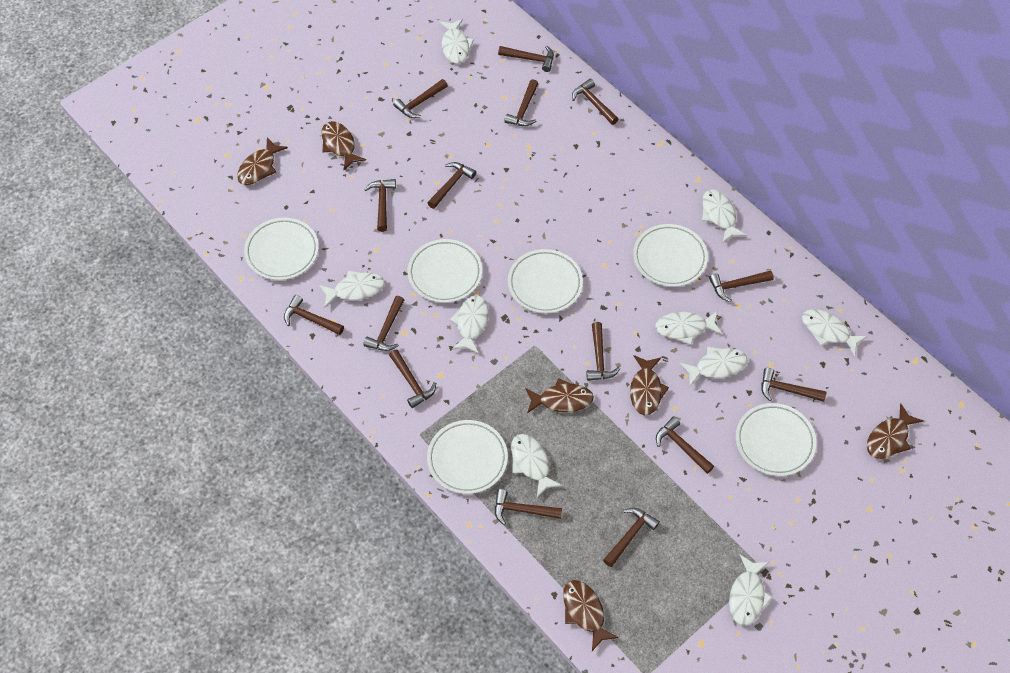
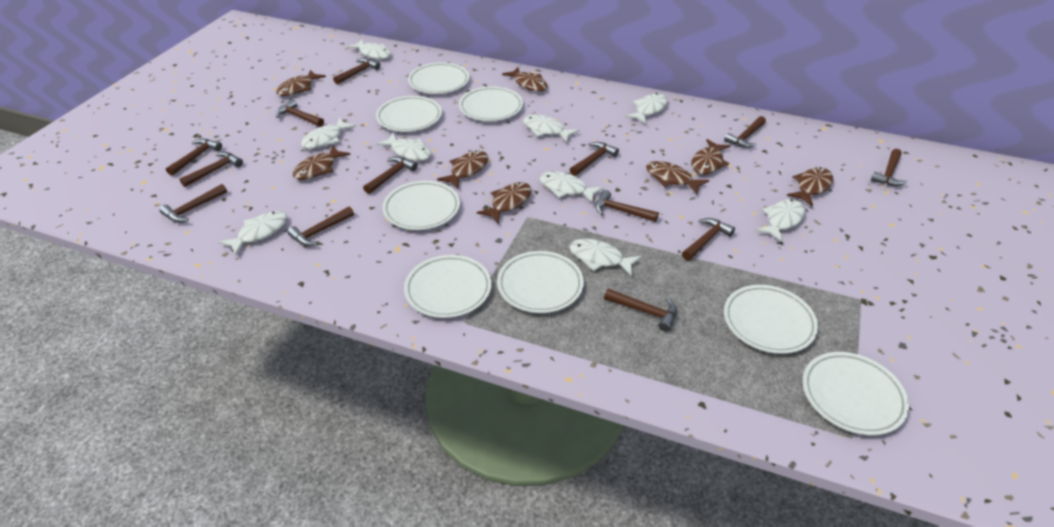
brown fish: [237,137,288,185] [321,121,366,170] [525,378,594,413] [563,580,619,651] [630,355,669,415] [867,403,923,459] = 6 -> [276,70,326,96] [293,146,351,180] [437,151,488,189] [477,182,532,224] [502,67,548,92] [646,161,709,194] [691,139,730,175] [787,167,833,207] = 8
brown hammer: [284,295,344,335] [363,296,404,351] [364,179,396,232] [389,350,436,408] [393,79,448,118] [428,162,476,209] [495,489,562,525] [498,46,554,72] [504,79,538,126] [572,79,619,125] [586,322,620,381] [603,508,660,567] [656,416,714,474] [709,270,774,302] [761,368,827,402] = 15 -> [159,184,227,223] [166,139,222,176] [180,152,243,187] [276,99,324,127] [287,206,354,246] [333,58,381,84] [363,156,418,194] [570,142,619,176] [595,190,659,222] [604,288,677,332] [682,218,735,261] [724,116,766,148] [871,149,907,186] = 13
white plate: [244,218,319,280] [407,239,482,303] [427,420,508,494] [508,249,583,314] [633,224,708,287] [736,403,816,476] = 6 -> [376,96,442,132] [382,181,460,230] [404,255,491,318] [408,62,469,94] [459,86,523,121] [497,251,584,313] [724,285,818,354] [802,352,909,435] = 8

